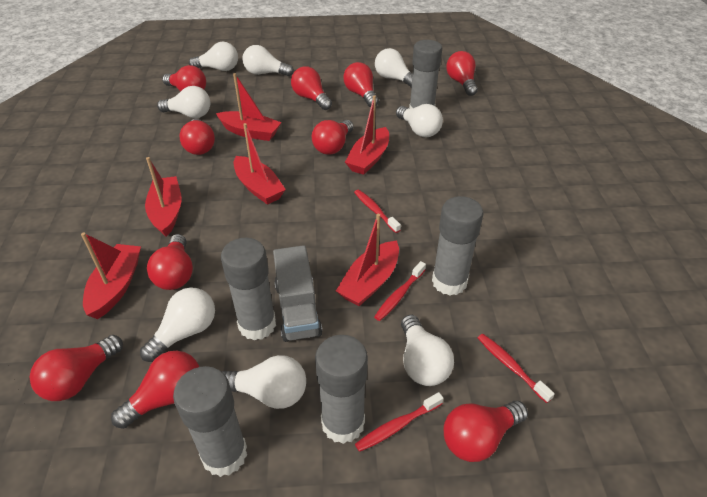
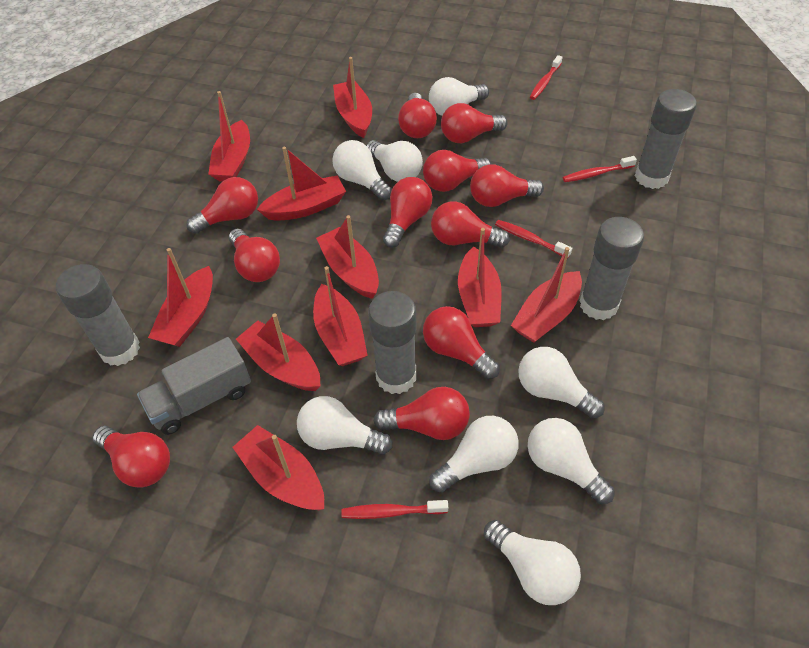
grey glue stick: [173,366,247,477] [221,238,276,340] [315,335,368,444] [409,40,442,108] [432,196,483,295] = 5 -> [56,264,140,366] [368,291,417,394] [580,217,644,320] [635,89,697,189] = 4
red boat: [81,233,141,319] [145,157,182,237] [216,73,282,141] [234,123,286,205] [336,214,399,306] [345,95,389,175] = 6 -> [148,248,213,347] [208,91,250,182] [233,425,324,510] [236,313,320,391] [257,147,346,221] [313,266,368,366] [316,215,379,299] [333,57,372,138] [458,228,502,327] [511,247,582,343] = 10
red light bulb: [30,335,123,401] [111,351,199,429] [147,234,193,290] [162,65,206,92] [180,118,215,155] [291,66,332,110] [312,120,353,155] [343,62,379,107] [443,401,528,462] [446,51,478,96] = 10 -> [93,426,170,488] [186,177,258,234] [229,229,280,282] [374,387,470,440] [383,177,432,248] [398,93,437,138] [423,150,492,192] [423,306,500,379] [431,201,510,248] [441,103,508,143] [470,164,544,207] = 11

